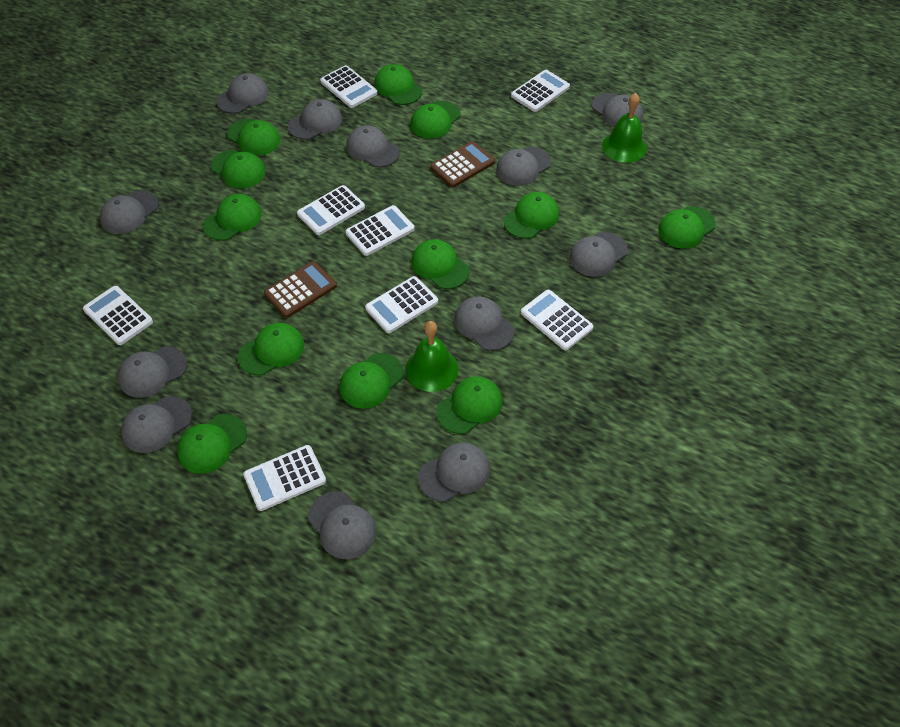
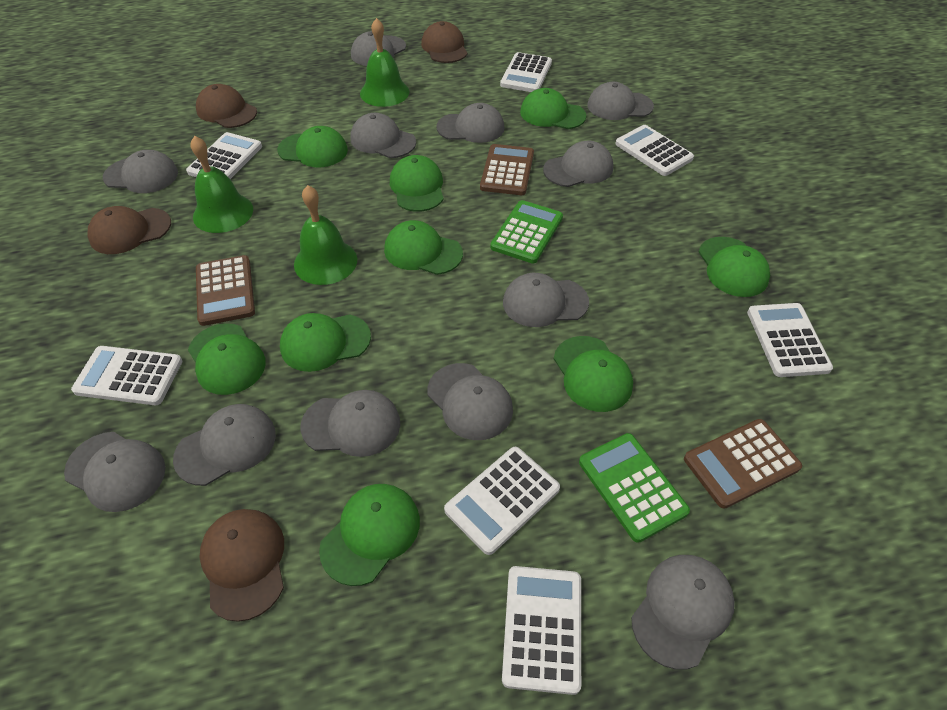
brown calculator: [264,261,337,318] [431,141,495,187] = 2 -> [196,255,255,326] [480,144,534,195] [684,419,802,509] = 3
brown cap: none = 0 -> [88,206,171,254] [196,84,257,128] [199,509,284,622] [421,21,468,63] = 4
green bell: [405,321,459,392] [602,93,647,163] = 2 -> [190,136,253,233] [294,185,357,285] [360,18,410,107] = 3
green calculator: none = 0 -> [490,200,563,264] [579,433,690,543] = 2
green cap: [177,414,247,474] [203,194,262,241] [211,150,266,188] [227,119,280,156] [238,323,304,376] [340,353,404,409] [374,64,422,105] [410,101,460,139] [411,239,470,289] [437,376,503,434] [504,192,559,239] [658,206,716,249] = 12 -> [188,323,266,395] [277,126,348,168] [280,313,371,372] [319,484,420,586] [384,220,463,275] [390,155,444,212] [520,88,586,129] [554,336,633,412] [699,237,770,297] = 9
white calculator: [83,286,153,345] [243,445,326,511] [297,185,365,235] [320,65,377,108] [345,205,415,256] [365,276,438,333] [511,70,570,112] [521,290,593,350] = 8 -> [71,346,182,405] [186,132,262,179] [444,447,560,555] [500,52,552,92] [502,566,581,695] [615,125,694,176] [747,303,833,377] = 7

